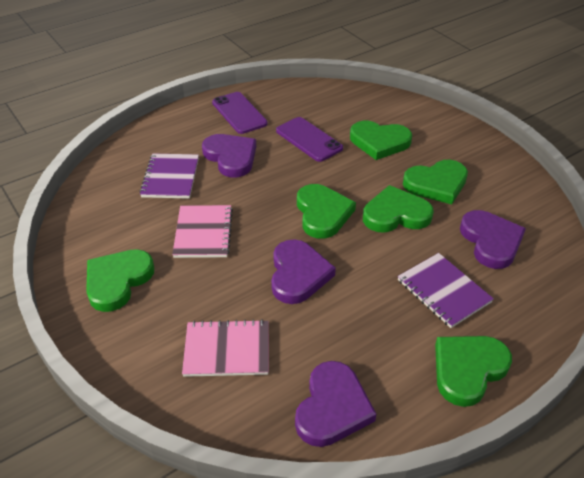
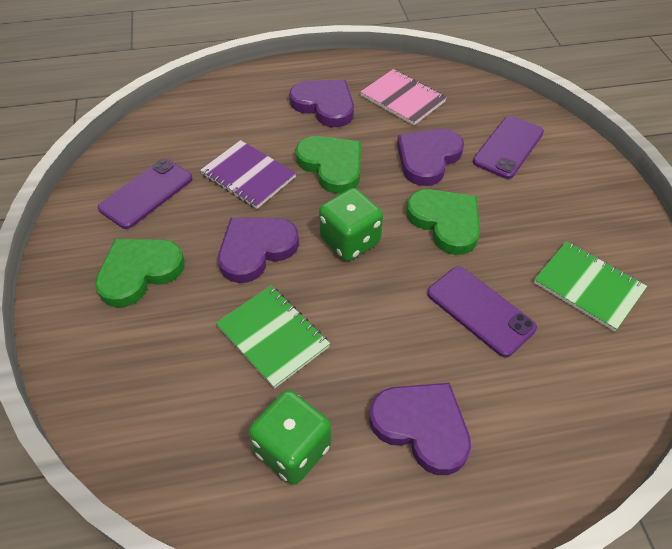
green dice: none = 0 -> [249,390,331,485] [319,188,383,261] = 2
green heart: [86,249,154,312] [297,184,356,239] [350,121,412,160] [363,185,434,233] [403,160,468,205] [435,336,512,407] = 6 -> [95,239,185,308] [296,136,361,194] [406,189,480,255] = 3
green notebook: none = 0 -> [216,286,330,389] [534,241,647,332] = 2
pink notebook: [172,205,233,258] [182,319,269,377] = 2 -> [360,69,447,125] = 1
purple notebook: [139,153,199,199] [398,253,494,328] = 2 -> [200,140,296,209] = 1
purple phone: [212,92,268,134] [276,117,343,162] = 2 -> [98,159,193,229] [427,266,537,357] [473,116,544,179] = 3

